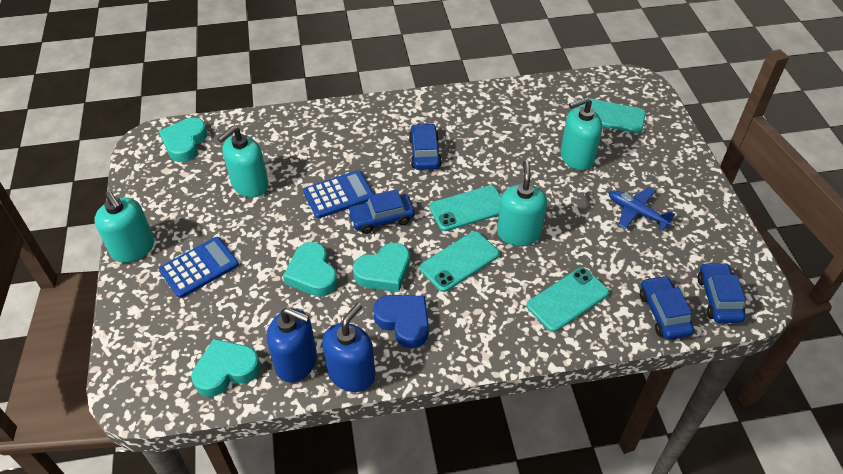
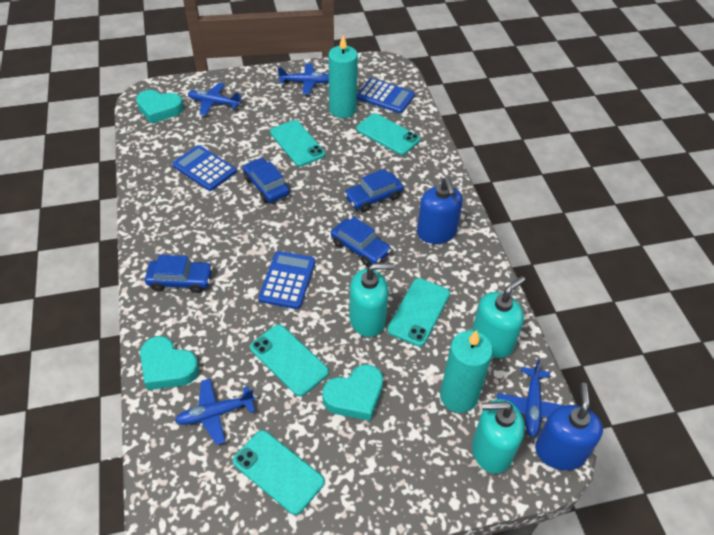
blue calculator: [159,237,239,298] [303,170,374,218] = 2 -> [172,145,236,191] [258,251,315,309] [357,78,415,113] = 3
blue heart: [373,295,429,348] = 1 -> none = 0
blue plane: [609,187,675,231] = 1 -> [175,379,255,445] [188,83,242,116] [278,63,329,94] [497,359,565,437] = 4
turquoise candle: none = 0 -> [328,35,358,118] [440,330,493,413] = 2
turquoise heart: [159,118,207,162] [191,339,260,397] [283,242,338,297] [353,243,410,292] = 4 -> [136,90,184,124] [140,336,199,390] [322,364,383,421] = 3
turquoise phone: [420,231,499,292] [429,185,501,231] [527,267,609,332] [579,98,646,133] = 4 -> [233,430,325,515] [250,324,329,396] [270,120,325,167] [356,113,420,155] [387,278,450,347] = 5
turquoise soap dispenser: [94,191,154,263] [217,126,269,198] [497,160,547,246] [560,97,602,170] = 4 -> [349,263,394,337] [472,276,525,358] [472,399,525,474] = 3

